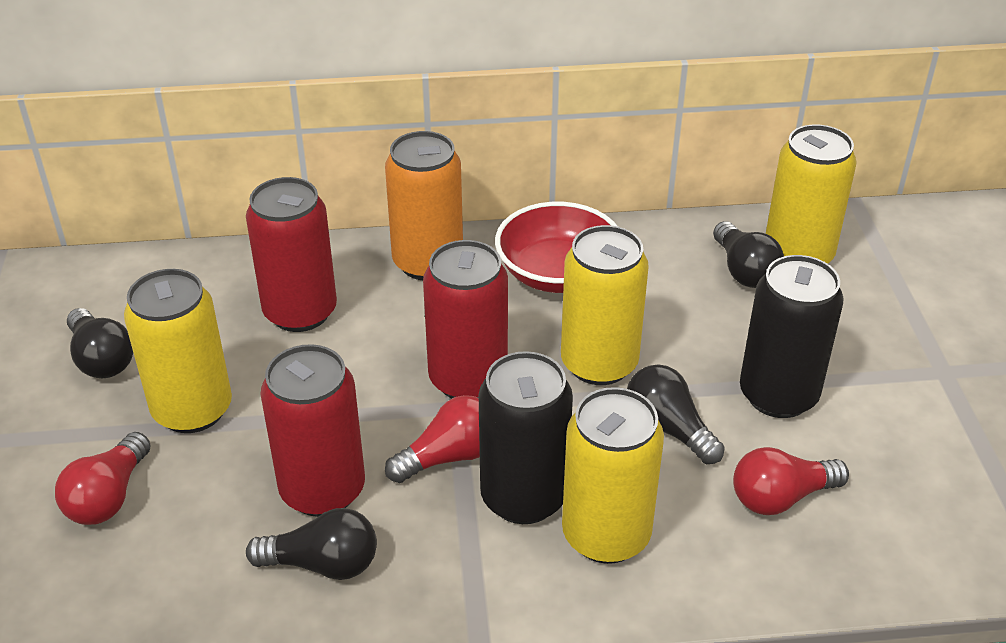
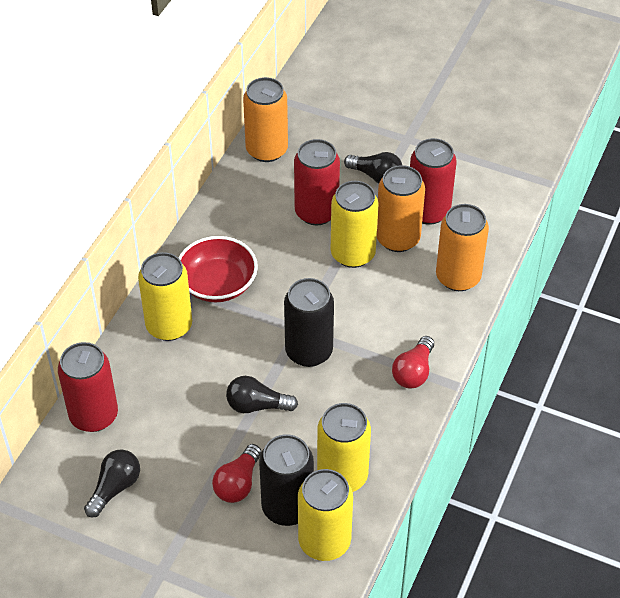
black light bulb: [67,308,133,378] [246,508,377,580] [627,364,725,464] [713,221,784,288] = 4 -> [84,450,140,517] [226,376,298,413] [344,152,402,183] = 3
orange can: [385,131,463,280] = 1 -> [243,77,288,162] [377,165,425,252] [436,204,489,291] = 3
red light bulb: [55,432,151,525] [385,395,480,483] [733,447,849,515] = 3 -> [212,444,262,503] [392,336,434,389] = 2

